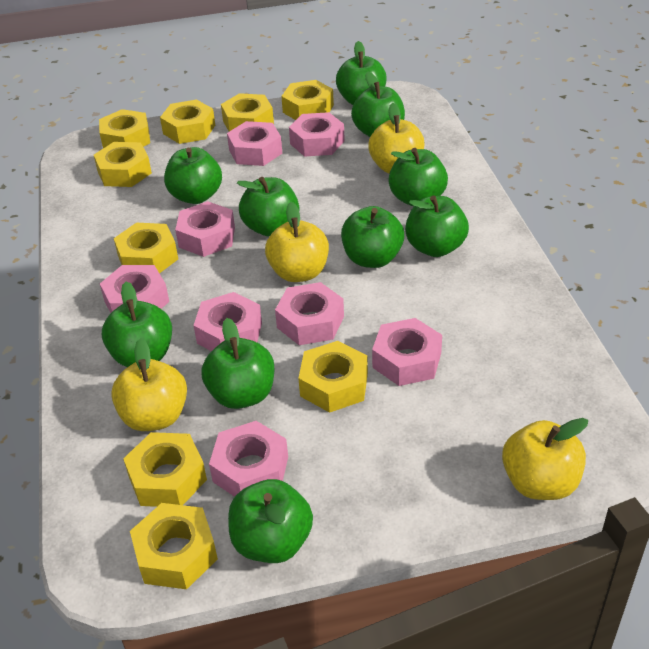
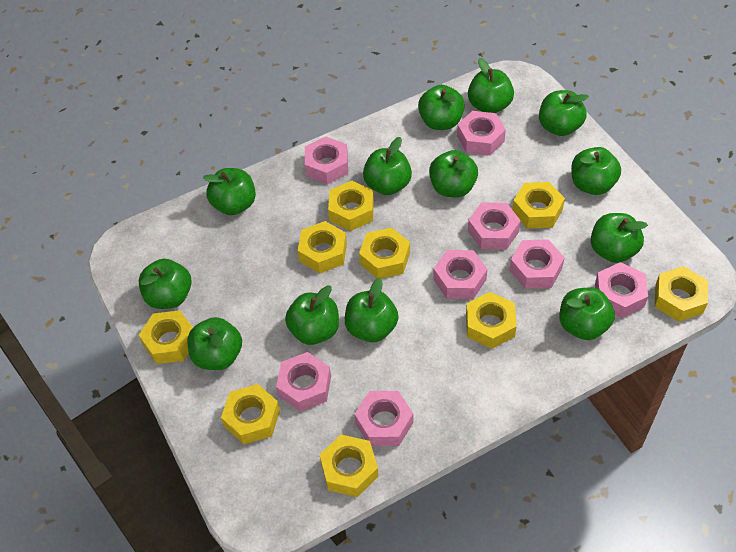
green apple: [102,282,172,367] [164,147,222,204] [201,318,274,409] [228,479,313,563] [237,177,299,237] [336,41,387,105] [341,206,404,268] [351,72,405,137] [388,148,448,206] [405,196,469,257] = 10 -> [138,259,192,309] [187,317,242,370] [203,168,256,215] [285,285,339,345] [345,278,398,342] [363,137,412,195] [418,85,465,130] [429,150,478,197] [468,58,514,113] [539,90,589,136] [559,288,615,340] [571,147,621,195] [591,213,648,263] = 13
yellow apple: [111,338,187,431] [265,202,329,282] [368,103,424,174] [502,418,588,500] = 4 -> none = 0

